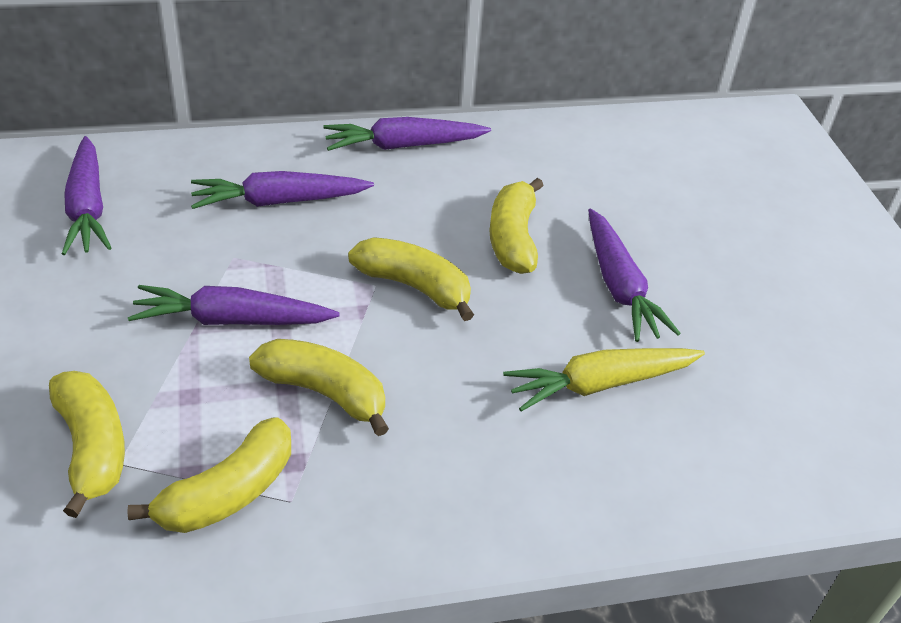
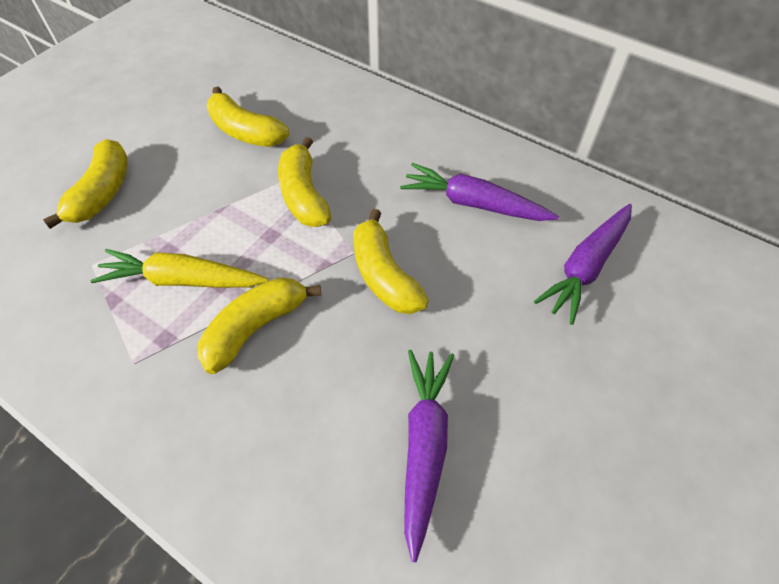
purple carrot: [62,136,111,255] [128,285,340,325] [191,171,374,209] [323,117,491,151] [588,208,681,342] = 5 -> [400,163,559,221] [404,349,454,562] [534,204,632,325] = 3

